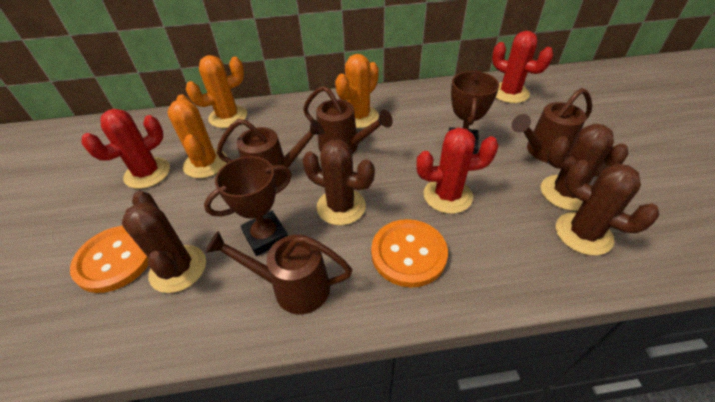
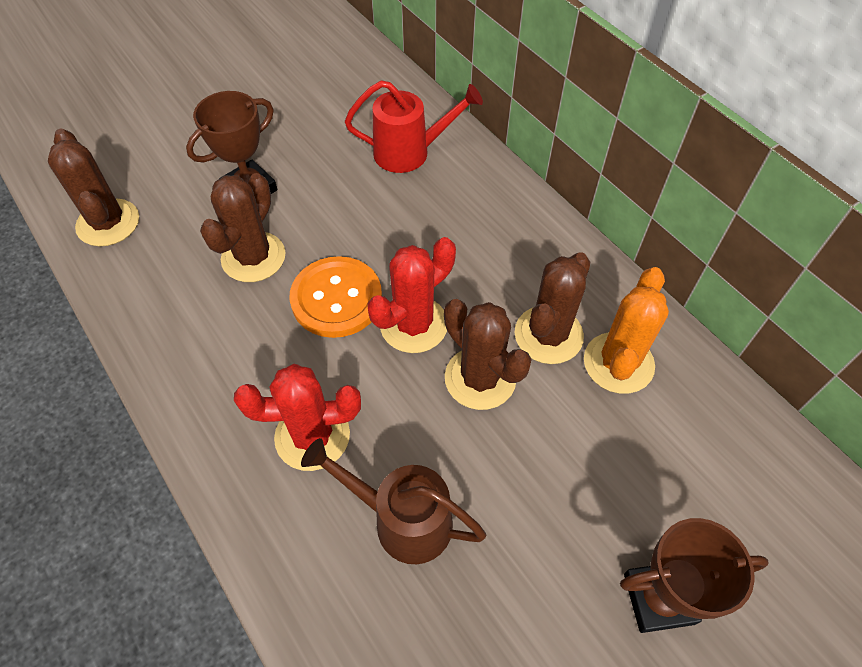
brown watering can: [205,231,352,314] [217,119,324,187] [303,86,393,154] [512,88,592,163] = 4 -> [301,438,487,564] = 1
orange button: [70,226,148,293] [371,219,448,288] = 2 -> [290,256,382,338] = 1
orange cactus: [167,94,227,178] [186,55,247,128] [335,54,379,128] = 3 -> [584,267,669,394] = 1
red cactus: [81,109,170,189] [416,128,499,214] [492,31,554,103] = 3 -> [234,364,361,471] [367,237,456,353] = 2
red watering can: none = 0 -> [345,80,483,173] = 1

